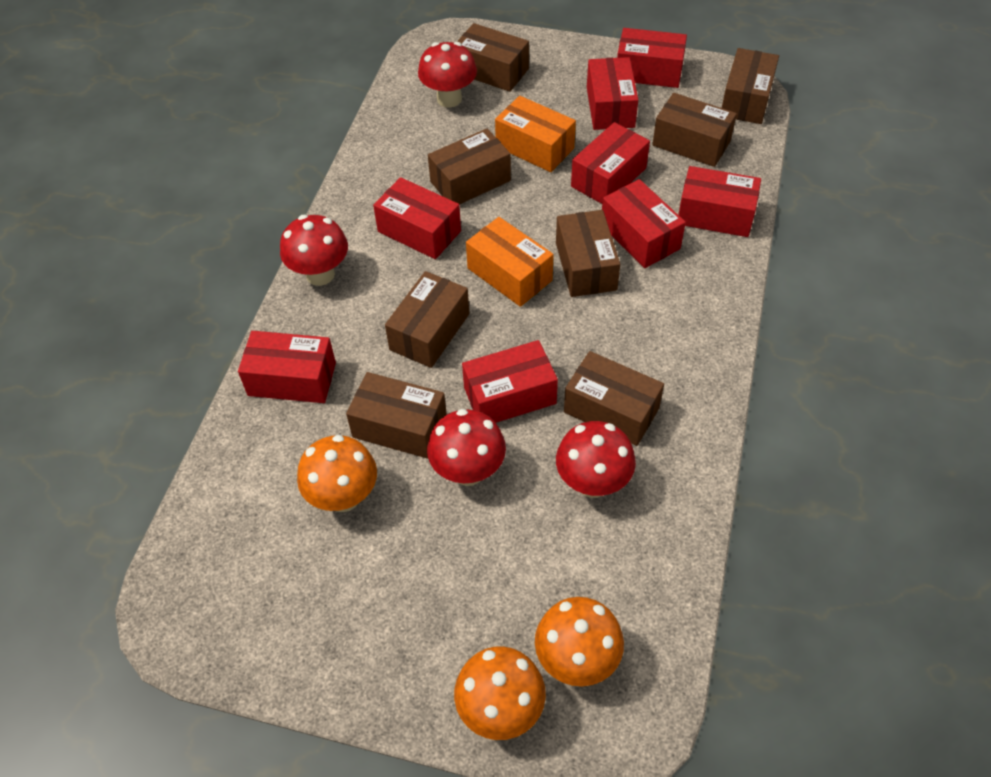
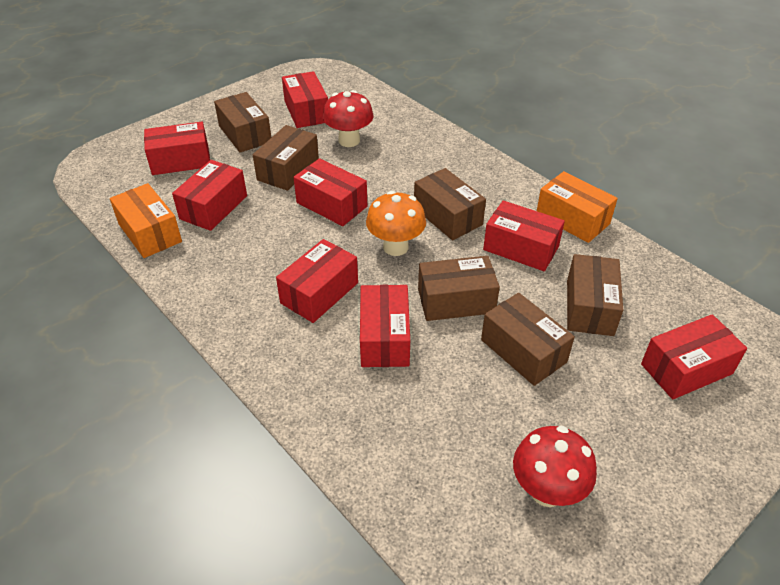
brown box: [346,372,447,459] [385,271,469,368] [428,129,511,204] [457,23,529,92] [556,210,620,297] [564,351,664,446] [652,93,737,167] [722,48,779,124] = 8 -> [214,92,271,152] [253,125,319,191] [414,168,486,240] [418,256,500,321] [481,293,575,386] [567,254,623,336] = 6
orange mushroom: [297,435,377,512] [454,646,546,740] [535,597,624,686] = 3 -> [366,191,426,256] = 1
red mushroom: [280,215,348,286] [418,42,477,108] [427,409,506,486] [556,421,636,498] = 4 -> [323,90,373,147] [513,426,597,507] = 2

